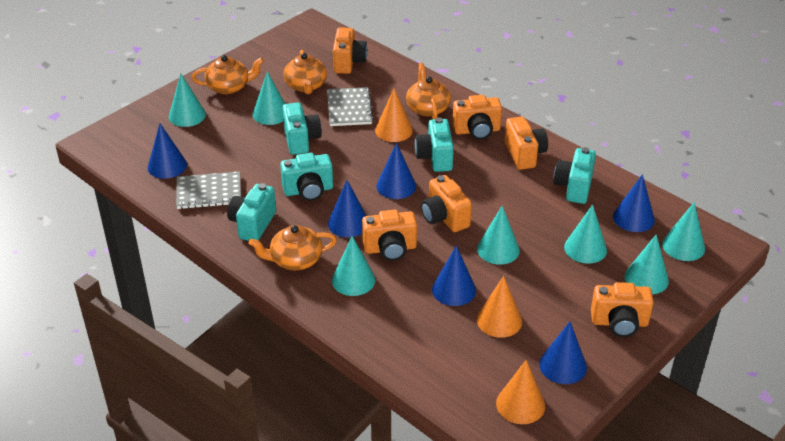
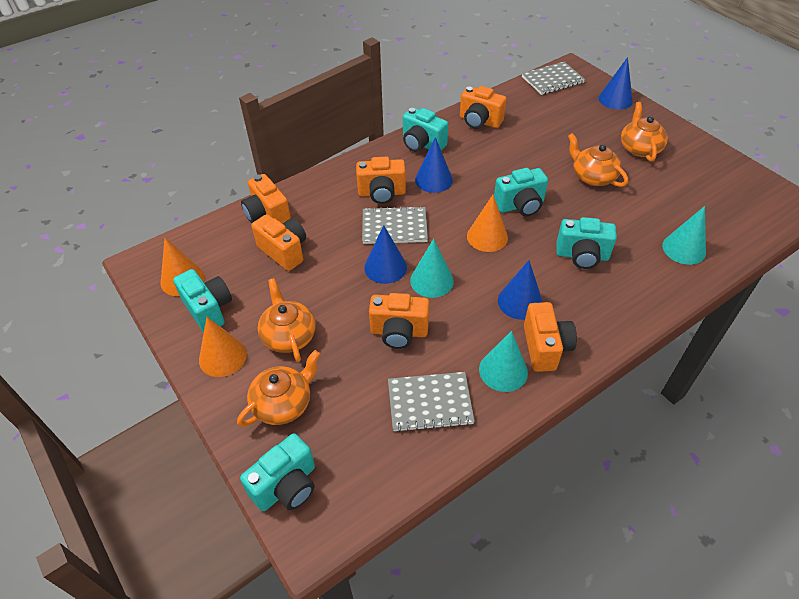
blue cone: [148,123,187,179] [328,180,367,237] [376,143,416,199] [432,245,476,306] [539,321,587,384] [613,174,655,232] = 6 -> [364,225,407,284] [415,137,453,193] [498,260,543,320] [598,57,633,110] = 4
grey notebook: [176,171,241,209] [327,87,373,126] = 2 -> [362,206,428,244] [388,372,475,432] [522,61,585,95] = 3
turquoise cone: [169,74,206,127] [253,71,285,125] [332,236,375,296] [477,206,520,265] [564,204,607,264] [625,235,669,294] [662,202,705,261] = 7 -> [410,239,454,298] [479,331,528,392] [662,206,706,265] = 3

